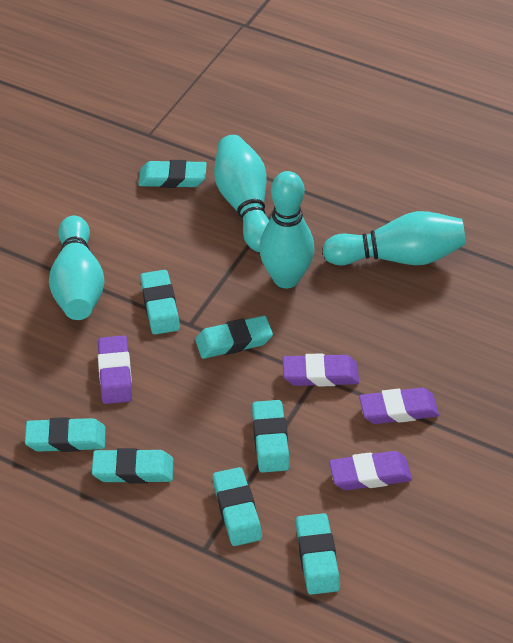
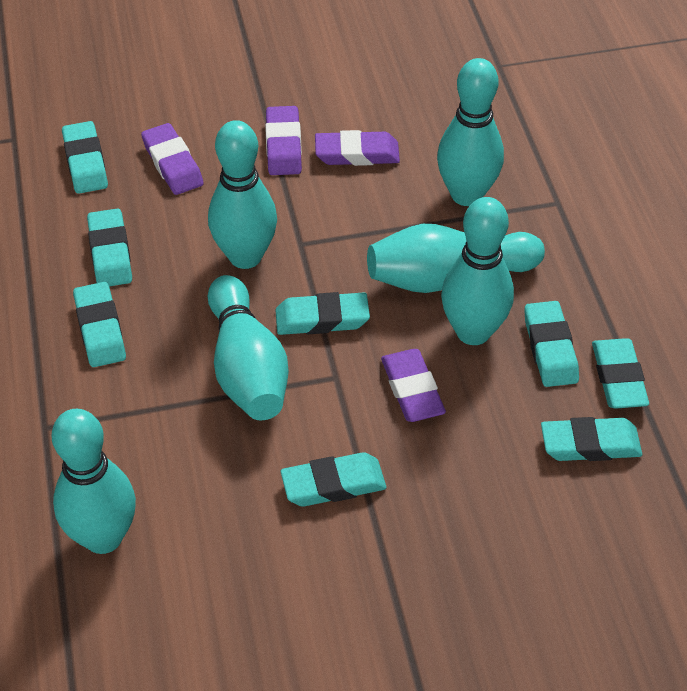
turquoise bowling pin: [49,215,105,320] [214,135,269,252] [259,171,314,288] [322,211,466,265] = 4 -> [52,409,136,554] [208,120,277,269] [208,275,289,420] [367,224,545,293] [437,58,504,206] [441,197,514,345] = 6

